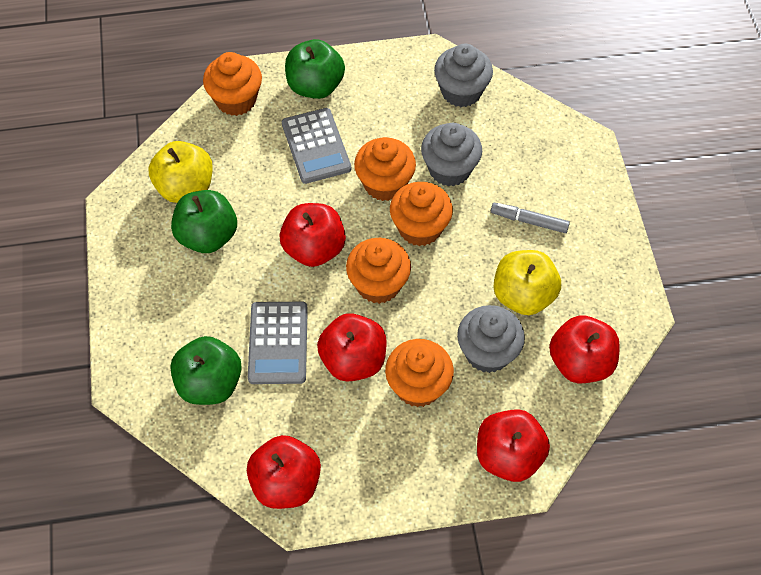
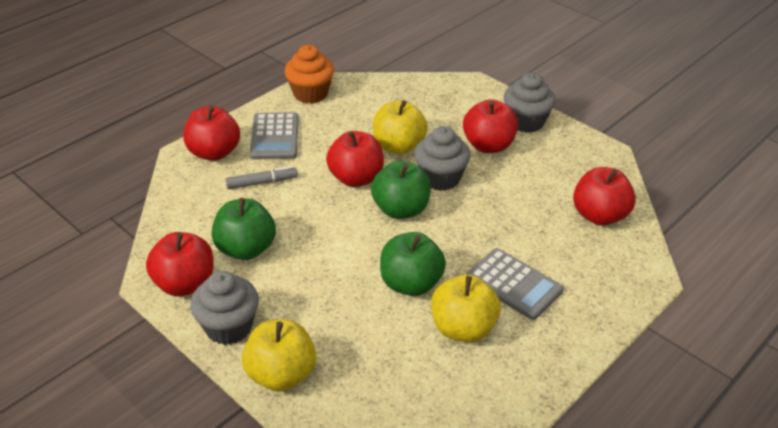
orange cupcake: [203,52,262,116] [346,238,411,304] [354,137,416,201] [385,339,454,407] [390,182,453,246] = 5 -> [284,45,334,104] = 1
yellow apple: [148,141,213,203] [493,250,561,315] = 2 -> [242,319,316,392] [373,100,428,155] [432,274,501,342] = 3

